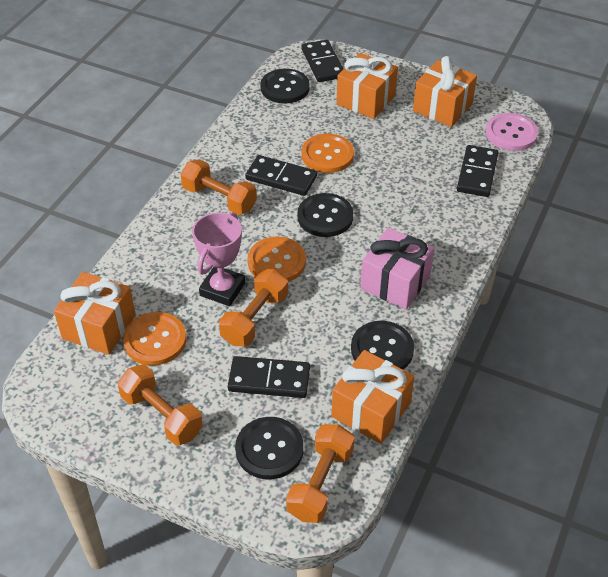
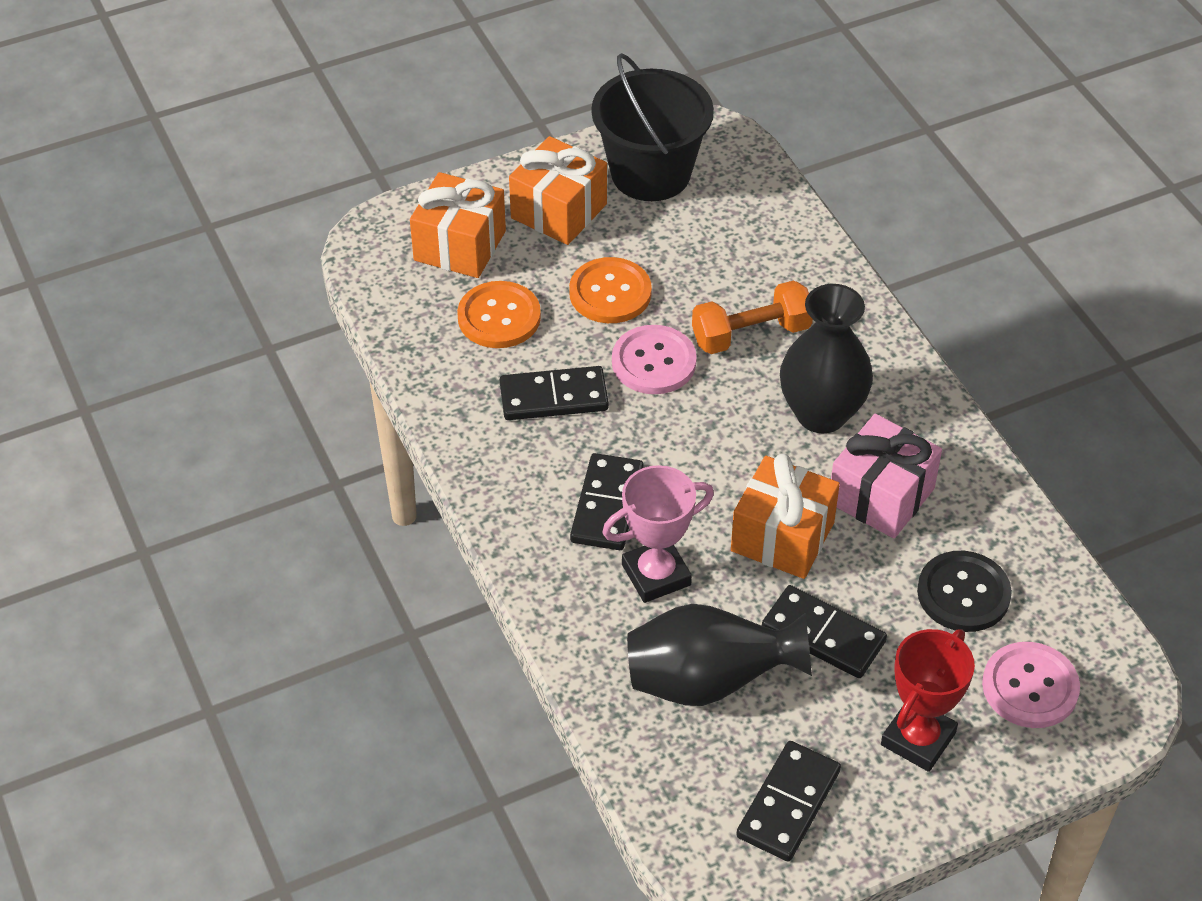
black bucket: none = 0 -> [591,53,714,201] = 1
black button: [235,417,304,480] [260,69,310,103] [297,193,353,237] [351,321,414,369] = 4 -> [917,551,1012,632] = 1
black vase: none = 0 -> [627,604,812,706] [780,284,873,433] = 2
orange button: [123,312,186,366] [248,237,306,282] [301,134,354,173] = 3 -> [457,281,541,348] [569,257,652,323] = 2
orange dumbbell: [117,364,203,446] [180,159,257,215] [219,269,288,346] [286,424,355,523] = 4 -> [692,280,813,354] = 1
orange gift: [54,272,136,355] [332,350,414,444] [337,53,398,119] [413,56,477,127] = 4 -> [410,172,506,278] [509,136,607,245] [731,454,840,579] = 3
pink button: [486,113,538,151] = 1 -> [612,325,697,394] [982,642,1080,728] = 2
red trophy: none = 0 -> [881,629,975,772] = 1

